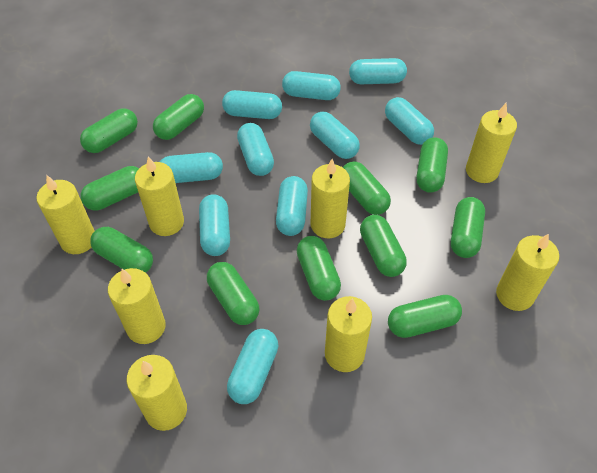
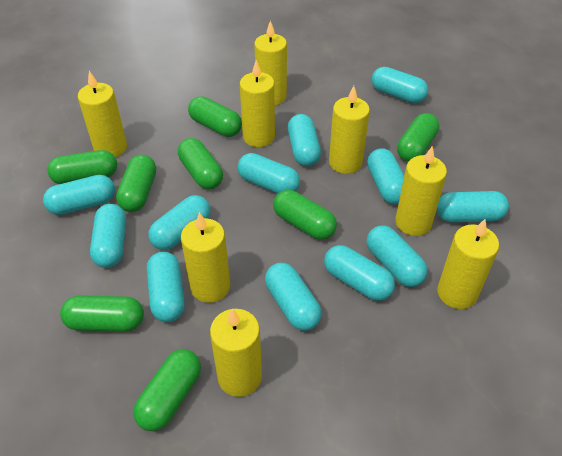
green capsule: [80,108,138,153] [81,166,139,210] [90,227,153,273] [153,94,204,140] [207,262,260,325] [297,236,341,301] [343,161,391,215] [360,215,407,277] [388,295,462,338] [417,137,448,193] [451,197,485,258] = 11 -> [47,150,117,184] [60,295,144,332] [116,155,156,212] [133,349,201,431] [178,138,223,190] [188,96,242,137] [273,190,337,240] [397,113,439,162] = 8
turquoise capsule: [160,152,223,183] [199,194,230,256] [222,90,282,119] [227,329,278,404] [237,123,274,176] [276,176,308,236] [282,71,341,100] [310,112,360,159] [349,58,407,84] [385,97,434,145] = 10 -> [43,175,115,215] [90,204,126,268] [147,252,185,322] [148,195,210,250] [237,153,300,194] [265,263,322,331] [288,114,321,166] [324,245,395,301] [367,148,404,204] [367,225,428,287] [372,67,428,103] [437,191,509,223] = 12

